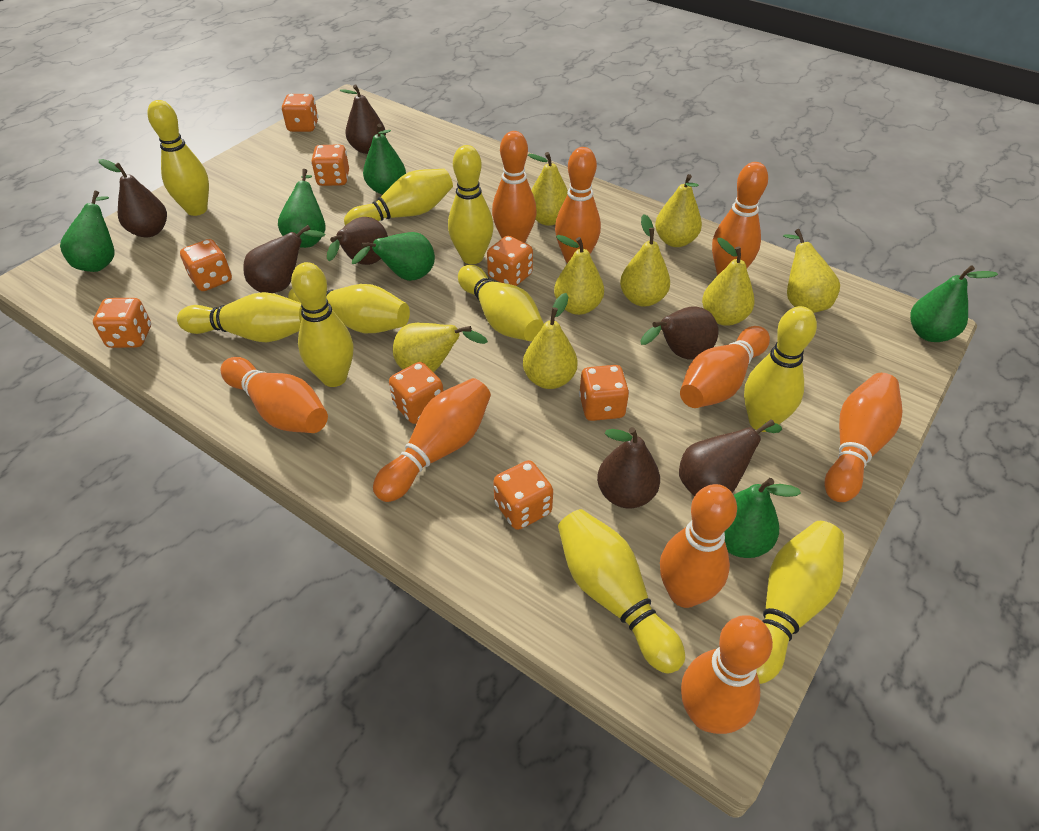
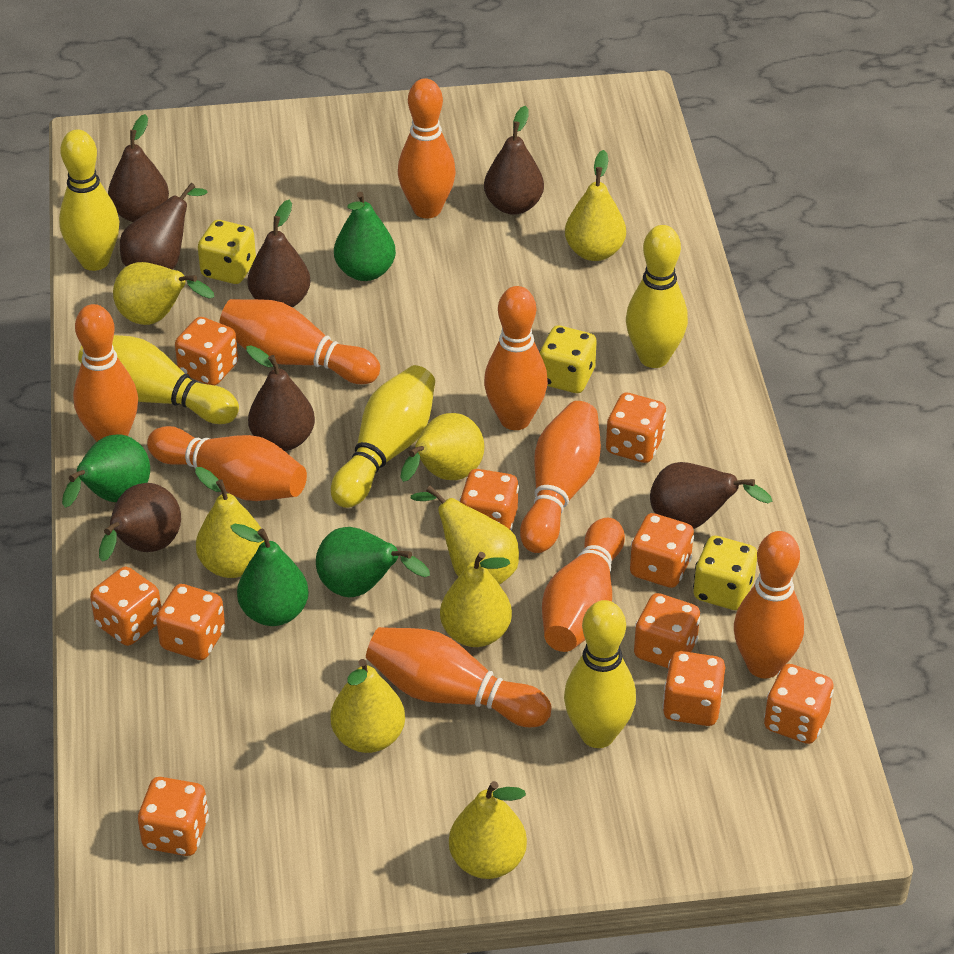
green pear: [60,191,115,272] [278,169,325,248] [352,232,435,281] [363,124,406,195] [725,478,801,558] [910,265,998,342] = 6 -> [62,434,150,508] [230,524,309,626] [316,527,430,597] [334,192,396,281] = 4
orange dice: [93,298,151,348] [180,239,232,291] [281,94,318,132] [311,144,349,186] [389,362,443,424] [487,236,533,286] [493,460,553,530] [579,365,629,421] = 8 -> [90,567,161,646] [138,777,209,856] [156,584,225,660] [175,317,238,385] [459,469,519,531] [606,393,667,463] [630,513,694,588] [634,593,700,669] [663,651,725,726] [764,664,834,744] = 10
yellow bowling pin: [148,100,209,216] [177,292,302,342] [288,284,410,333] [291,262,353,387] [344,169,453,225] [448,145,494,264] [458,265,544,341] [558,509,685,674] [744,306,817,432] [757,521,844,684] = 10 -> [59,129,119,271] [78,335,239,424] [331,365,435,508] [564,600,636,748] [626,225,688,368] = 5
yellow dice: none = 0 -> [198,220,256,284] [539,325,597,393] [693,536,757,610] = 3

